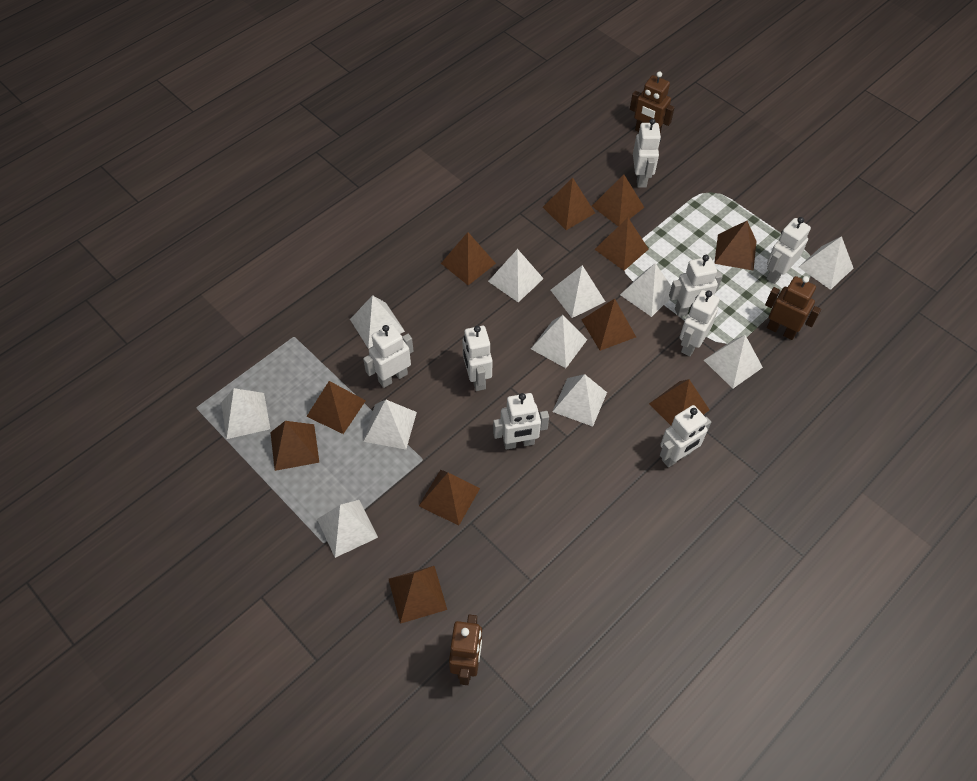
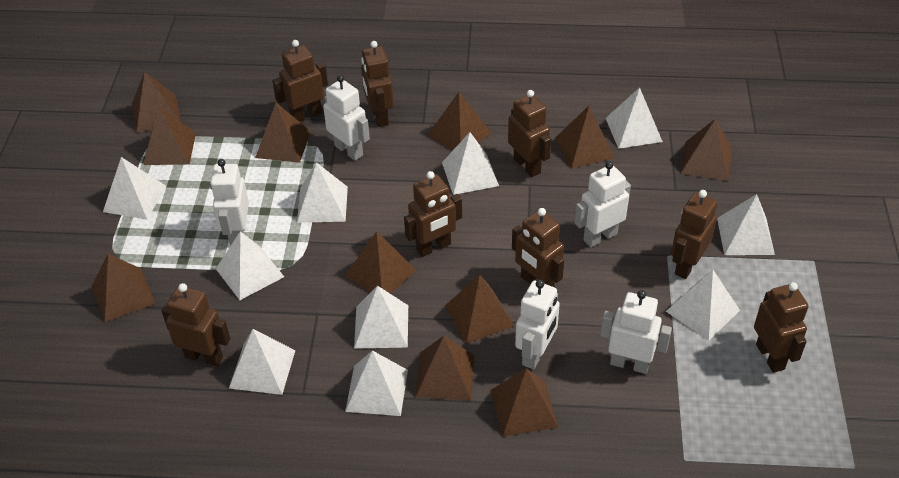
brown robot: [449,614,482,685] [630,71,675,134] [765,276,821,340] = 3 -> [161,283,230,367] [272,40,328,122] [361,41,394,127] [404,171,462,257] [508,90,551,177] [512,208,564,287] [671,190,717,279] [754,282,809,373] = 8
white pyramid: [221,388,270,439] [317,500,378,558] [350,295,405,349] [363,400,417,450] [488,249,544,302] [531,315,587,368] [551,265,605,318] [552,374,607,427] [620,263,671,317] [704,335,763,389] [799,236,854,290] = 11 -> [103,157,166,220] [216,231,284,300] [229,329,296,395] [297,162,348,223] [345,350,408,416] [354,286,408,349] [442,132,499,195] [606,87,663,149] [666,270,740,341] [717,194,775,255] = 10
white robot: [363,324,413,388] [462,326,493,391] [493,393,549,450] [633,118,661,188] [660,405,711,467] [669,255,723,317] [679,290,720,356] [767,217,811,284] = 8 -> [210,159,249,246] [323,75,370,161] [515,280,560,369] [575,161,631,247] [600,290,672,374] = 5

